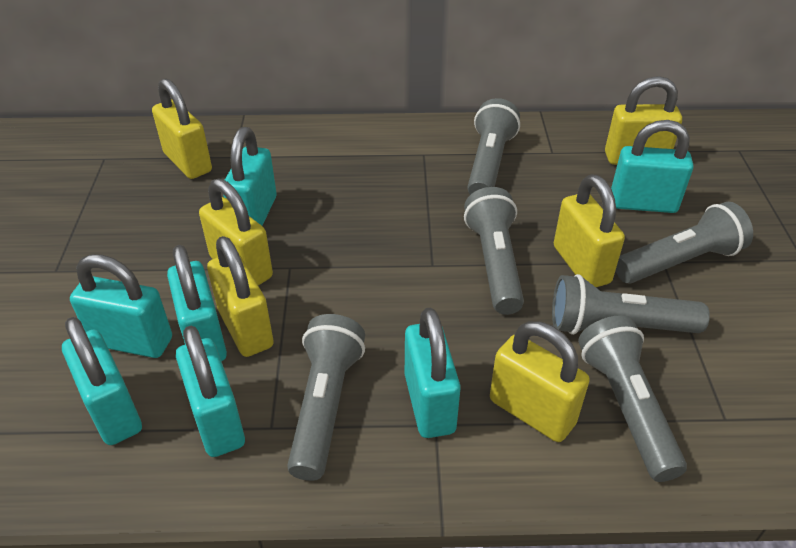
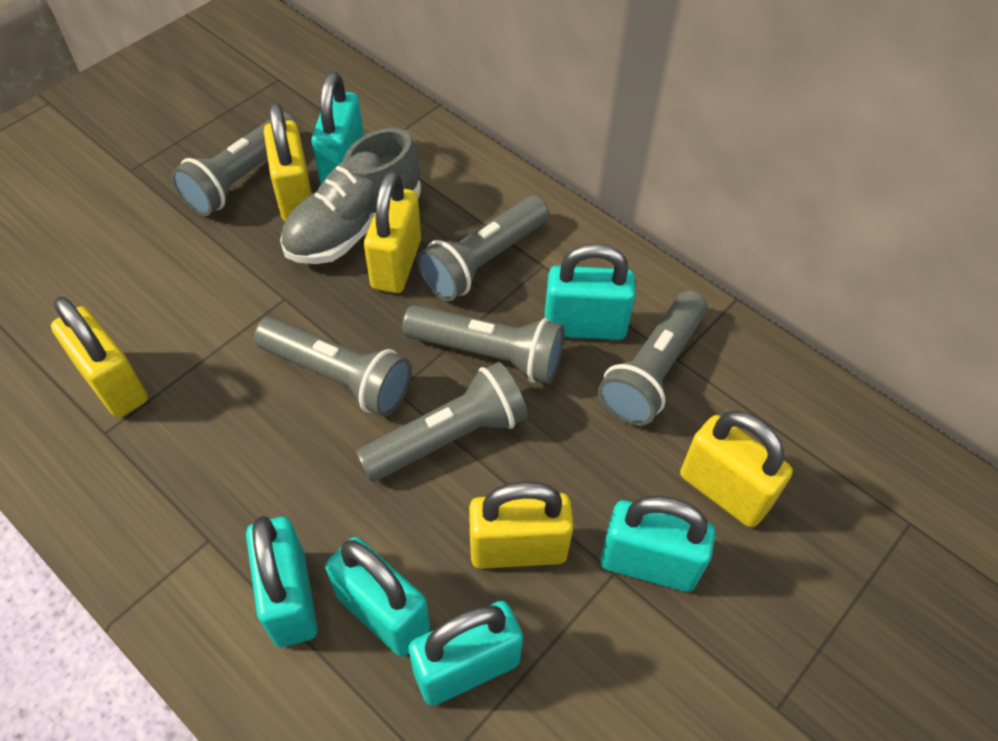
grey shoe: none = 0 -> [280,128,421,264] = 1
turquoise padlock: [62,317,142,445] [70,254,172,358] [167,245,227,361] [176,326,245,457] [223,127,276,226] [405,308,461,438] [611,120,693,213] = 7 -> [246,516,318,647] [311,72,364,184] [325,537,430,657] [408,601,523,706] [545,243,636,340] [600,496,715,592] = 6
yellow padlock: [152,78,212,179] [199,179,273,286] [207,236,274,357] [490,321,590,442] [554,175,625,287] [605,76,682,165] = 6 -> [51,297,148,418] [264,102,312,221] [364,171,421,293] [469,482,574,569] [680,411,793,528] = 5

